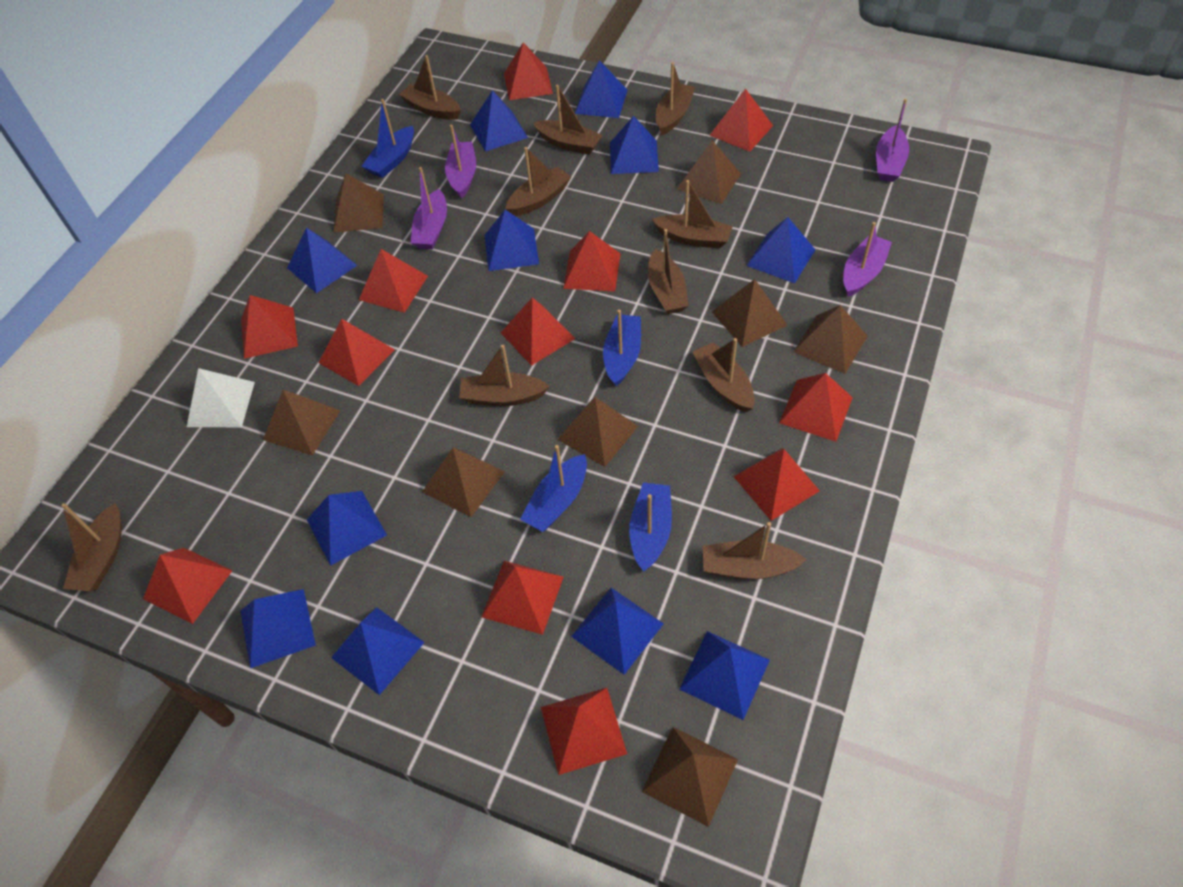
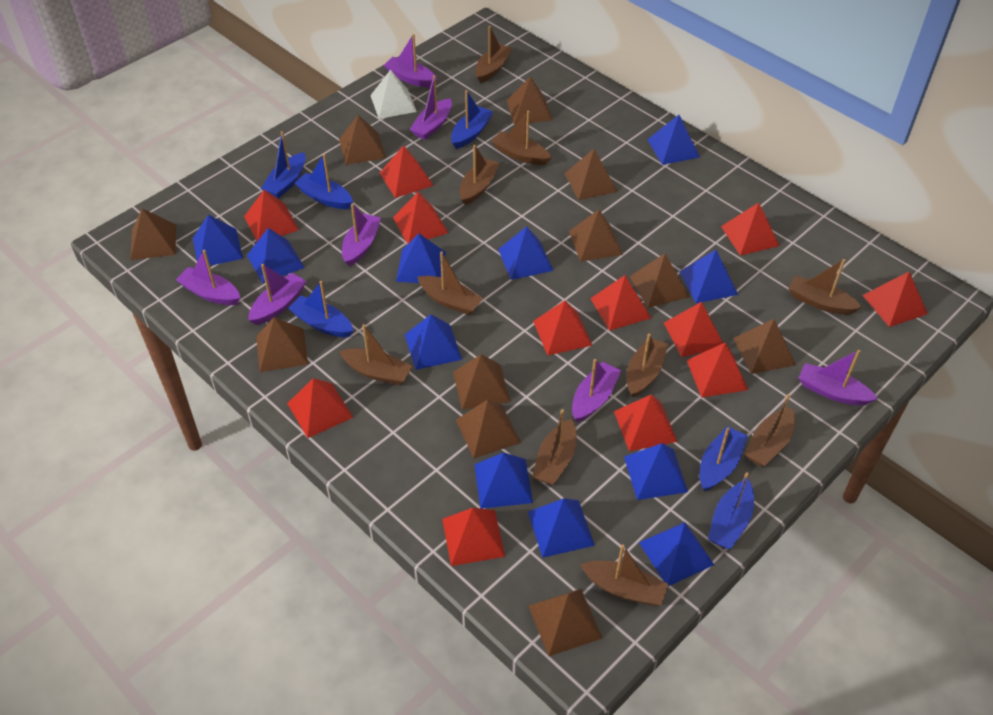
blue boat: [362,99,414,178] [520,445,587,532] [603,309,641,386] [629,482,672,572] = 4 -> [261,131,306,199] [288,281,353,337] [294,154,353,209] [451,90,493,149] [700,426,748,491] [708,472,754,549] = 6
brown pyramid: [263,390,341,455] [333,173,384,233] [422,447,504,517] [557,397,638,467] [642,727,738,827] [677,140,741,204] [712,279,787,347] [793,305,868,374] = 8 -> [130,208,176,260] [256,317,308,372] [339,115,386,165] [453,354,510,410] [456,400,521,458] [507,76,552,125] [529,589,603,656] [564,149,618,200] [569,210,623,262] [630,254,689,308] [733,319,796,374] = 11
purple boat: [411,167,447,249] [445,125,476,198] [843,222,892,297] [876,99,909,182] = 4 -> [176,250,240,305] [248,264,307,325] [342,204,381,266] [384,34,437,88] [410,75,452,140] [572,359,621,422] [799,350,878,405] = 7

